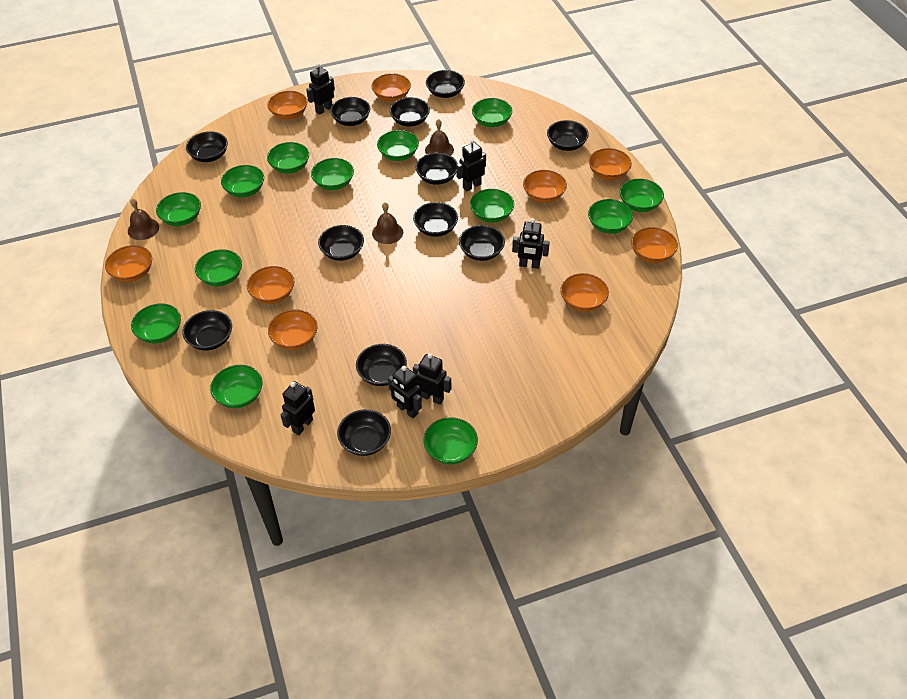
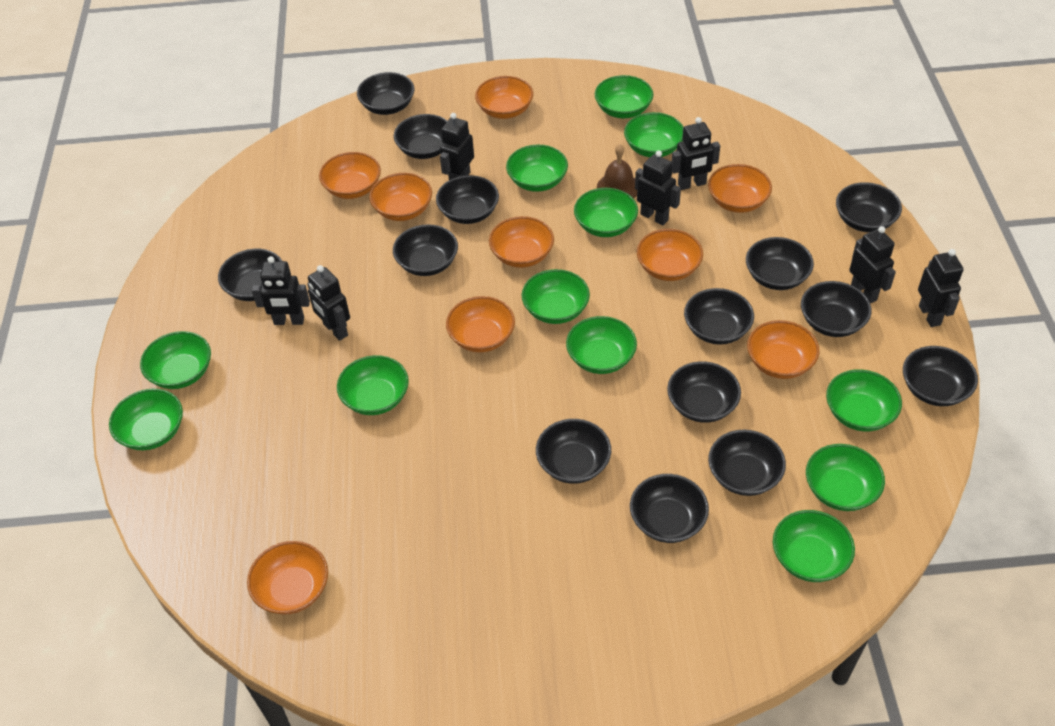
black bowl: [182,310,232,350] [186,131,228,162] [318,225,364,261] [330,97,371,126] [337,409,391,456] [356,344,407,386] [390,97,430,127] [413,202,458,237] [416,153,458,185] [426,70,465,98] [459,225,505,261] [547,120,589,151] = 12 -> [218,249,282,301] [357,72,415,115] [393,224,458,276] [394,114,447,159] [436,175,499,224] [536,419,611,484] [630,474,709,543] [667,361,741,423] [684,288,754,345] [708,430,786,496] [746,237,814,290] [801,281,871,337] [836,182,902,232] [903,346,978,406] = 14
black robot: [280,381,315,435] [306,63,335,115] [388,366,422,418] [413,353,452,405] [456,139,486,191] [512,218,550,269] = 6 -> [252,256,310,325] [307,265,350,341] [440,113,474,180] [635,150,681,225] [672,117,720,190] [849,226,896,303] [918,249,964,327] = 7
brown bell: [128,198,159,240] [372,202,403,244] [425,119,454,156] = 3 -> [597,144,637,199] = 1
green bowl: [131,303,181,343] [156,192,201,226] [195,249,242,286] [210,365,263,408] [221,165,264,197] [267,142,309,173] [311,158,354,190] [377,130,419,161] [424,417,478,464] [470,189,514,223] [472,98,512,127] [588,199,633,234] [620,179,664,212] = 13 -> [109,389,183,450] [140,331,211,389] [337,355,409,415] [506,145,568,192] [521,269,590,324] [566,316,637,374] [574,188,638,237] [595,75,653,118] [624,112,684,157] [773,510,855,582] [806,444,885,511] [826,369,902,431] = 12

